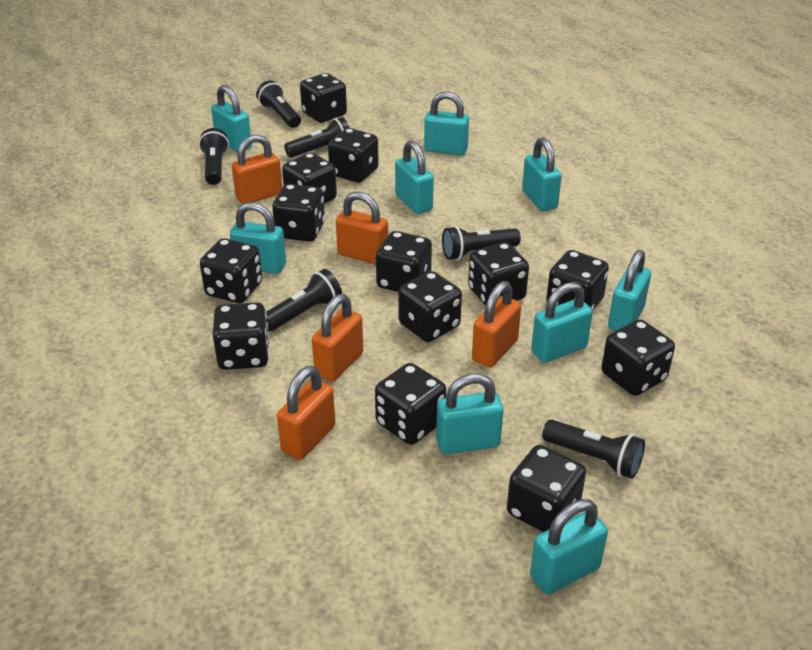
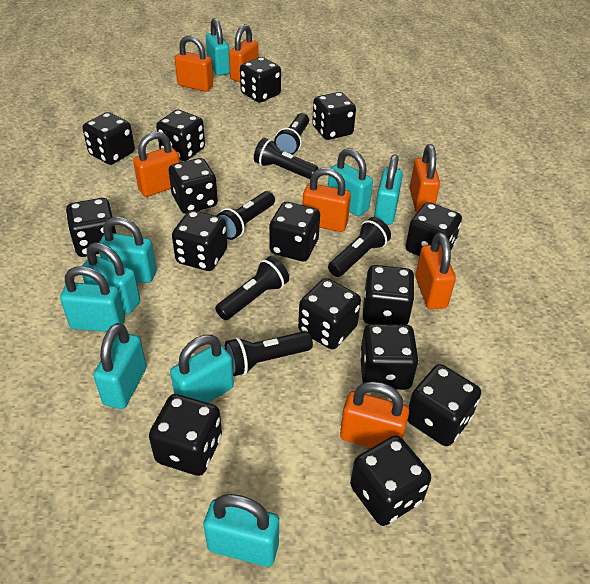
black dice: [200,238,262,303] [213,302,269,370] [272,184,325,242] [282,153,337,204] [300,73,347,123] [328,128,379,183] [375,363,446,445] [376,231,432,292] [398,271,462,342] [468,242,529,306] [507,445,586,532] [546,250,609,311] [601,319,675,396] = 13 -> [66,198,116,257] [83,112,135,165] [149,394,222,476] [156,110,205,161] [169,158,218,214] [172,210,227,271] [240,57,281,103] [269,202,320,261] [298,278,361,349] [312,92,356,140] [350,435,431,526] [360,324,419,390] [363,265,415,325] [406,202,462,256] [407,364,481,446] = 15
orange padlock: [232,135,282,204] [277,366,335,460] [312,294,363,382] [336,192,388,264] [472,281,521,367] = 5 -> [133,132,180,197] [175,35,213,92] [229,24,258,82] [302,168,351,232] [340,381,409,448] [410,144,440,212] [415,232,456,310] = 7

